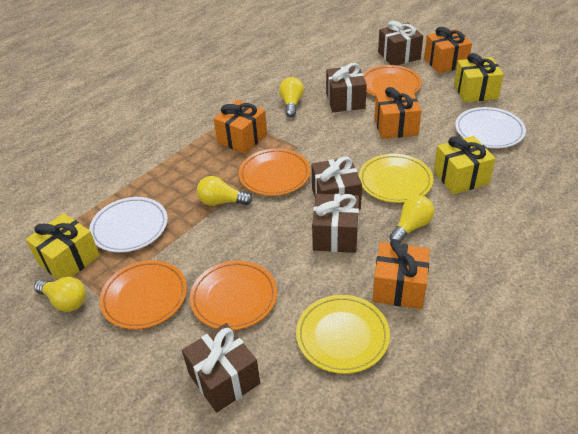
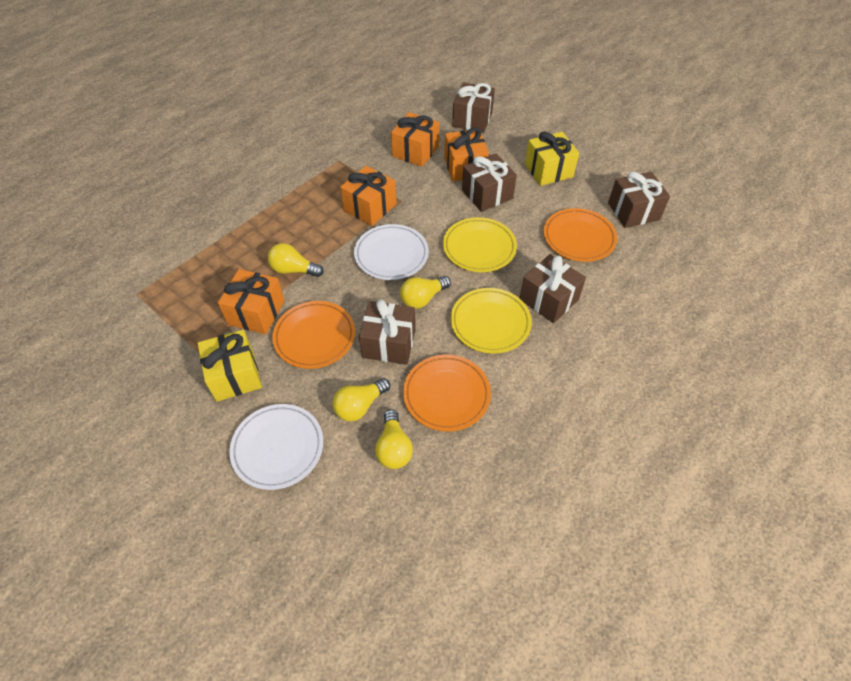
orange plate: [99,260,187,330] [190,260,277,330] [239,148,310,196] [363,65,422,97] = 4 -> [272,301,355,369] [403,354,491,432] [544,208,617,262] = 3
yellow gift: [26,213,100,279] [434,136,496,194] [454,53,504,102] = 3 -> [198,330,262,402] [525,132,579,186] = 2

